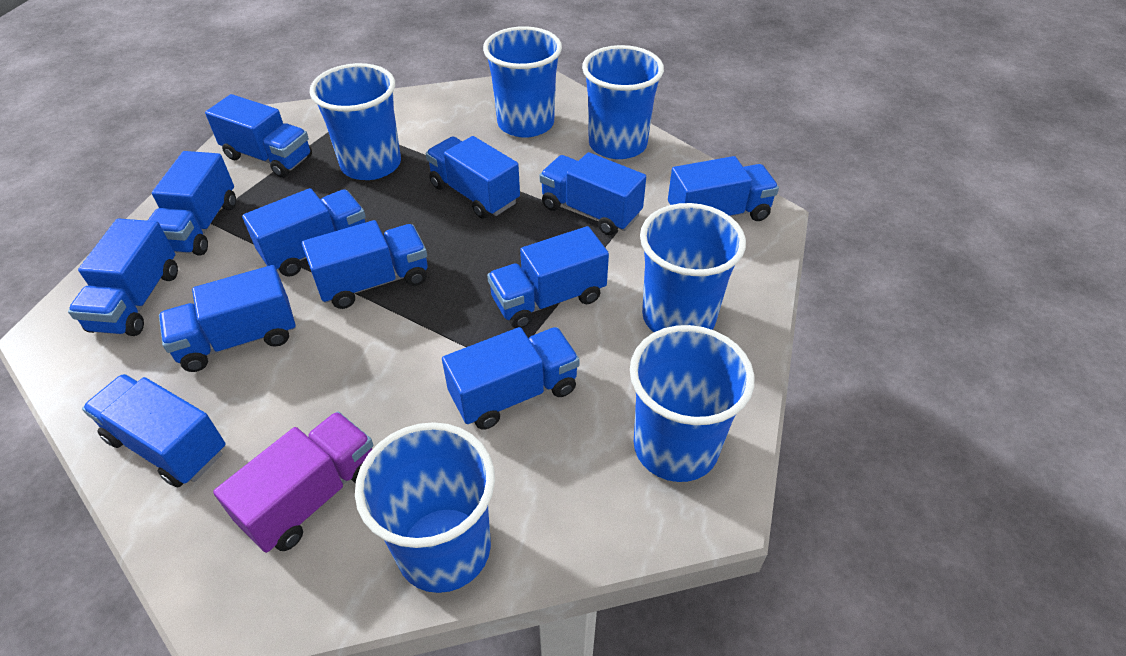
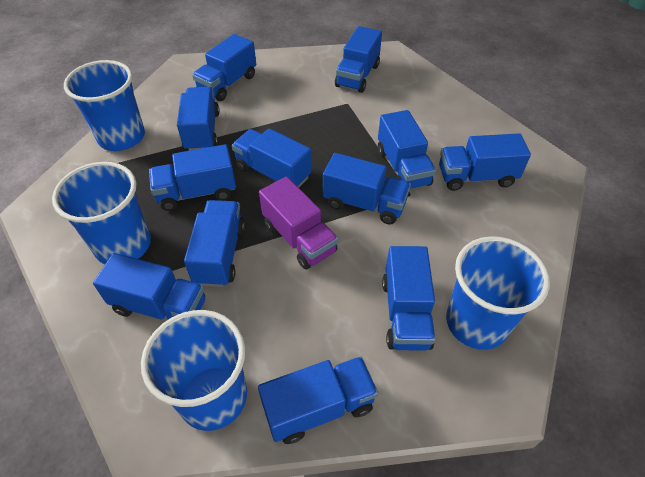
blue cup: [310,63,401,180] [355,422,495,593] [483,26,562,138] [582,45,664,159] [630,325,754,482] [640,203,746,332] = 6 -> [52,162,151,264] [64,60,145,151] [141,310,247,431] [446,236,550,350] = 4

